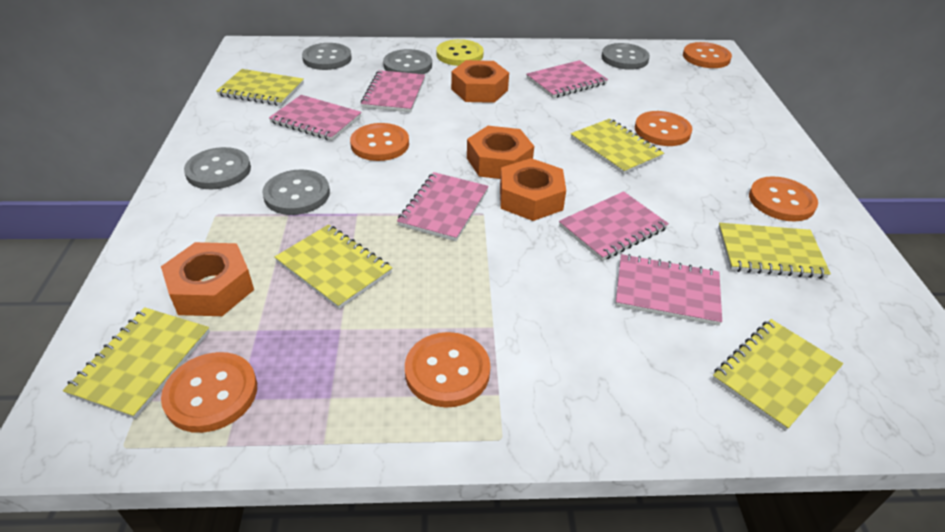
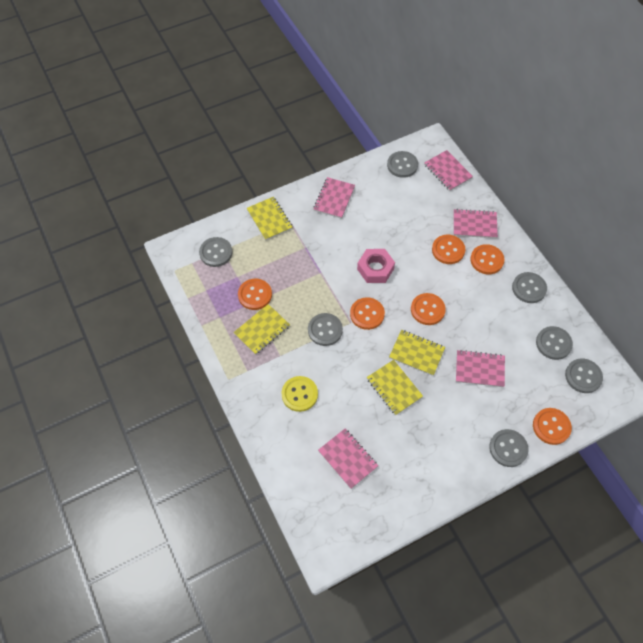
grey button: [184,147,251,189] [262,169,330,215] [302,43,352,70] [383,49,432,74] [601,43,650,70] = 5 -> [199,237,232,267] [308,313,343,346] [387,151,418,178] [489,429,529,467] [512,272,547,303] [536,326,573,360] [565,359,603,393] = 7
orange nut: [161,242,254,316] [451,60,509,103] [467,126,534,179] [500,158,566,221] = 4 -> none = 0
pink notebook: [269,95,362,141] [361,70,425,112] [397,172,489,241] [527,60,608,98] [559,191,669,261] [616,254,722,326] = 6 -> [314,177,355,219] [318,428,378,489] [424,150,473,191] [454,209,498,238] [456,350,505,387] = 5
pink nut: none = 0 -> [357,249,395,283] = 1
yellow notebook: [63,307,210,419] [216,69,304,106] [275,224,392,309] [571,119,664,174] [712,319,843,431] [718,223,831,279] = 6 -> [234,304,290,355] [247,197,293,240] [367,360,423,415] [389,330,445,376] = 4

